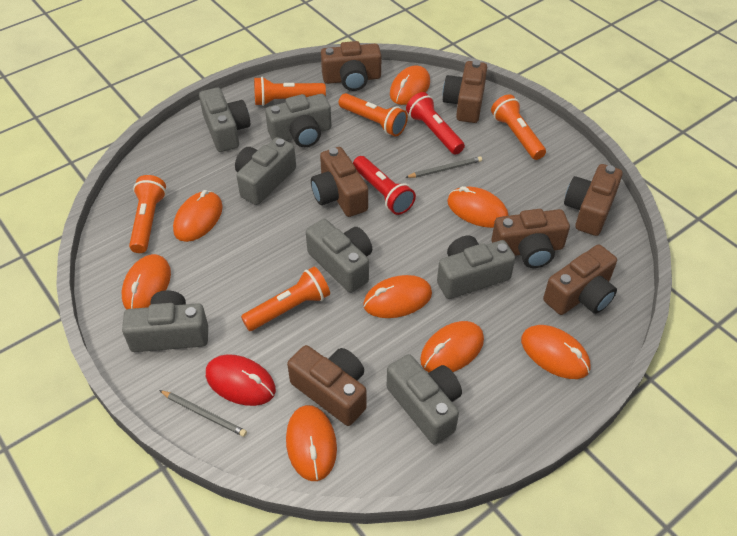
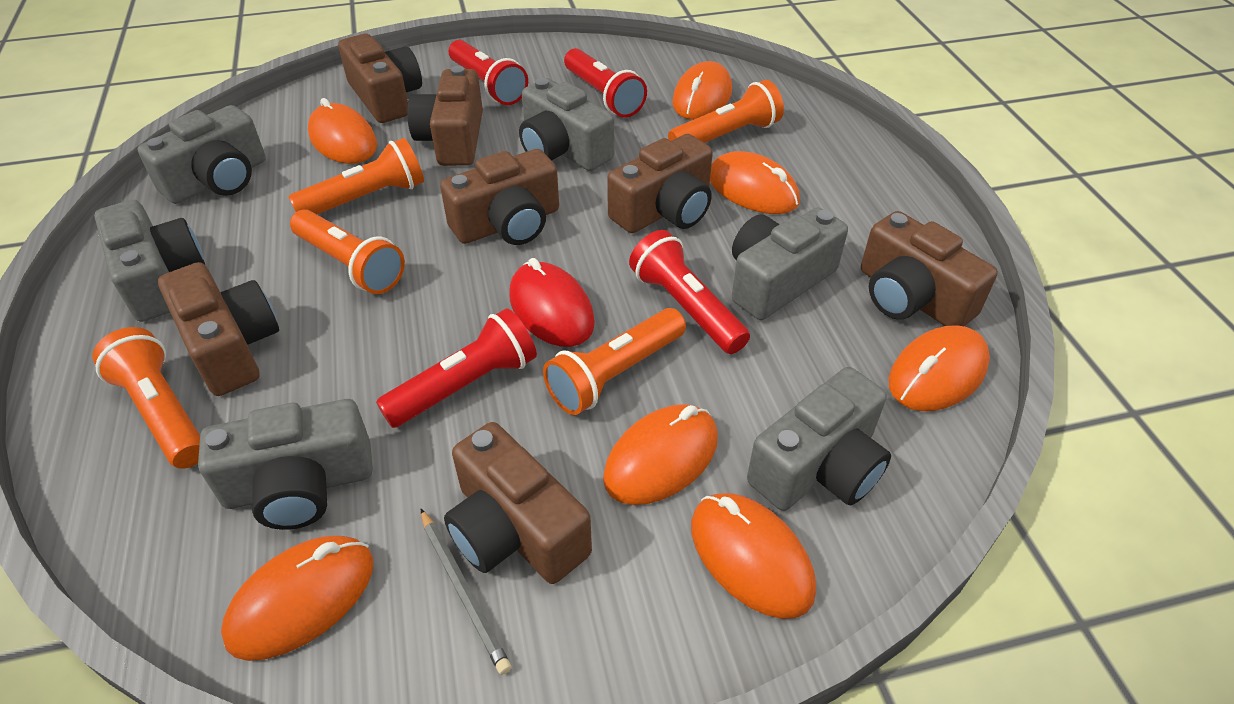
grey camera: [122,290,208,352] [199,88,250,152] [235,137,296,205] [265,94,332,147] [306,219,372,293] [387,354,462,444] [437,236,515,299] = 7 -> [94,200,205,322] [138,105,266,204] [198,399,373,530] [519,78,614,171] [732,207,848,320] [747,367,891,511] = 6
grey pencil: [159,390,247,437] [405,156,482,178] = 2 -> [421,509,511,675] = 1
orange mouse: [121,254,171,309] [173,190,223,242] [286,405,337,481] [363,275,432,318] [390,65,430,105] [420,321,484,372] [447,186,508,228] [521,325,590,379] = 8 -> [221,536,373,661] [308,98,377,164] [603,404,718,505] [672,61,732,120] [691,493,816,619] [710,151,800,214] [889,325,990,411] = 7
red flashlight: [353,156,416,215] [406,92,465,155] = 2 -> [376,308,537,428] [449,40,528,105] [564,48,647,118] [629,230,750,354] = 4

